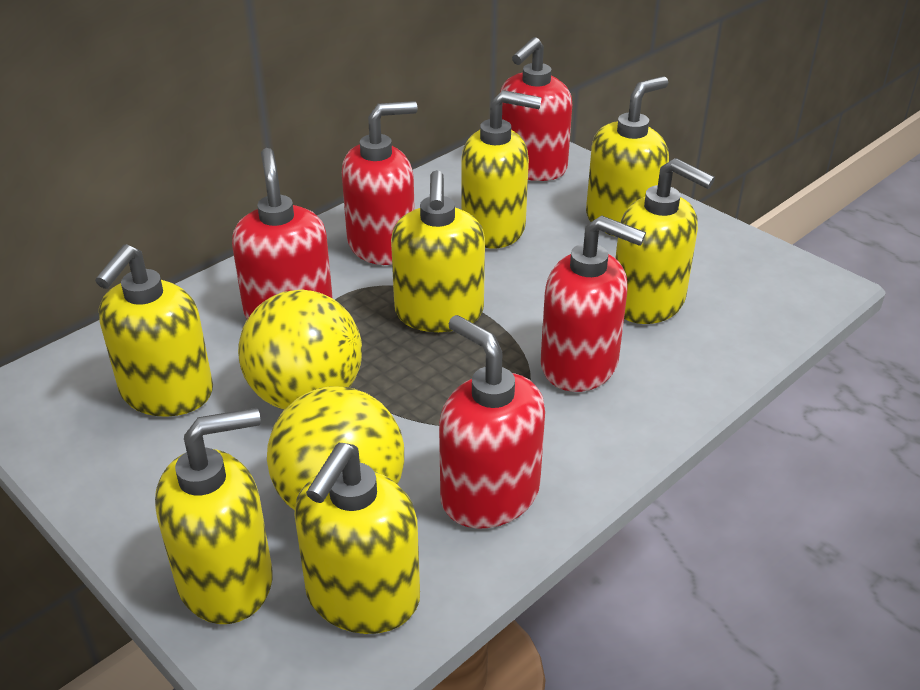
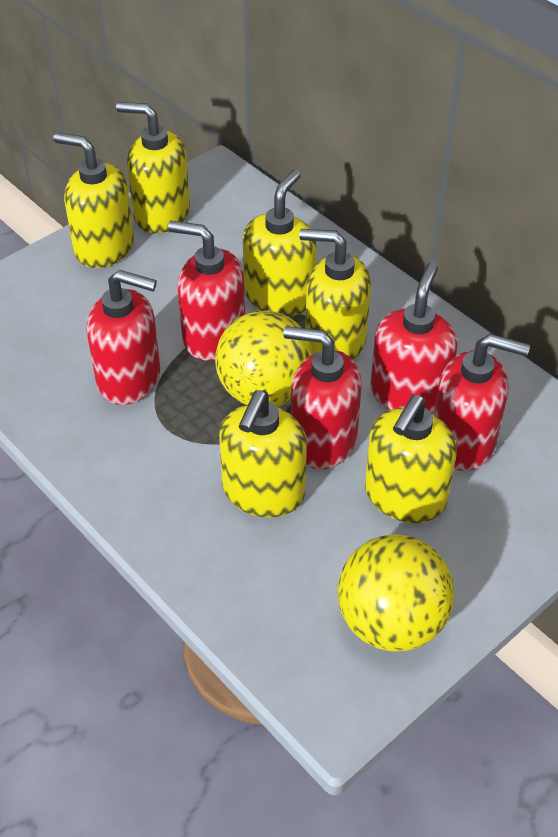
yellow soap dispenser: [95,244,213,417] [155,408,273,624] [294,443,420,634] [391,170,485,332] [461,90,542,249] [586,76,669,237] [616,158,715,324] = 7 -> [53,132,134,268] [116,102,190,233] [219,390,307,517] [243,169,317,316] [299,229,371,360] [365,394,457,523] = 6

